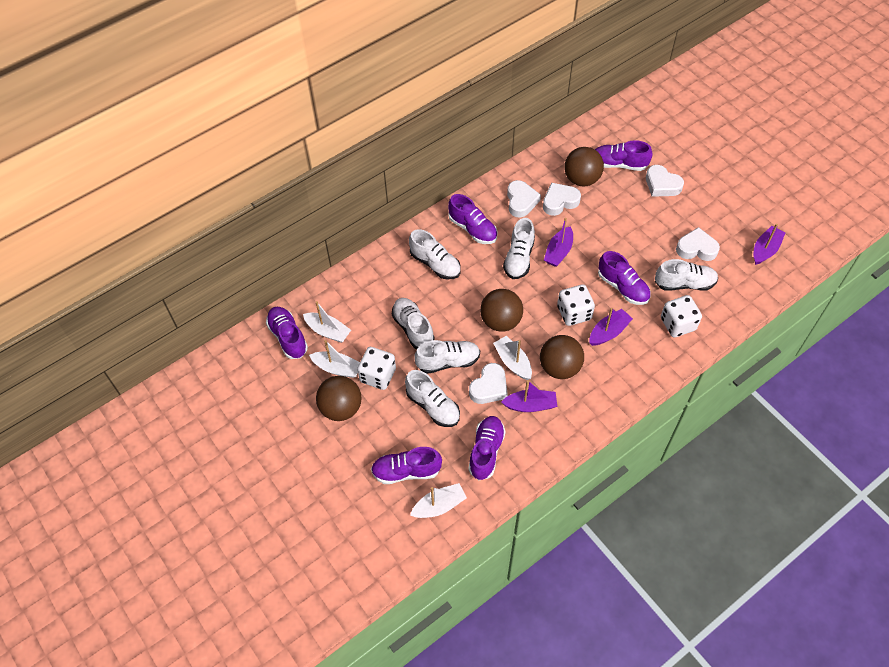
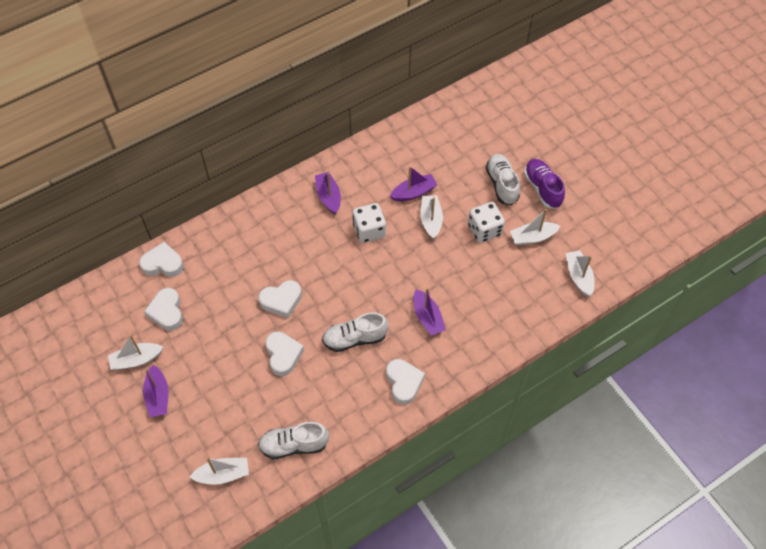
brown ball: [316,376,362,421] [480,289,523,332] [540,335,584,379] [564,147,604,186] = 4 -> none = 0
purple shoe: [266,307,308,359] [371,447,442,484] [448,194,497,244] [468,416,506,480] [595,140,653,171] [598,251,651,305] = 6 -> [524,159,565,208] = 1
white boat: [303,301,351,343] [309,340,360,378] [410,483,467,518] [493,336,532,380] = 4 -> [108,335,164,370] [190,457,249,485] [420,195,443,239] [510,209,560,245] [566,250,595,297] = 5
white dice: [357,347,396,390] [557,284,595,326] [661,295,702,337] = 3 -> [352,203,386,243] [468,202,505,243] = 2
white shoe: [392,298,435,349] [405,370,460,427] [409,229,461,280] [414,340,480,374] [503,218,535,279] [655,259,718,291] = 6 -> [258,422,329,459] [322,312,388,352] [486,154,520,205] = 3

